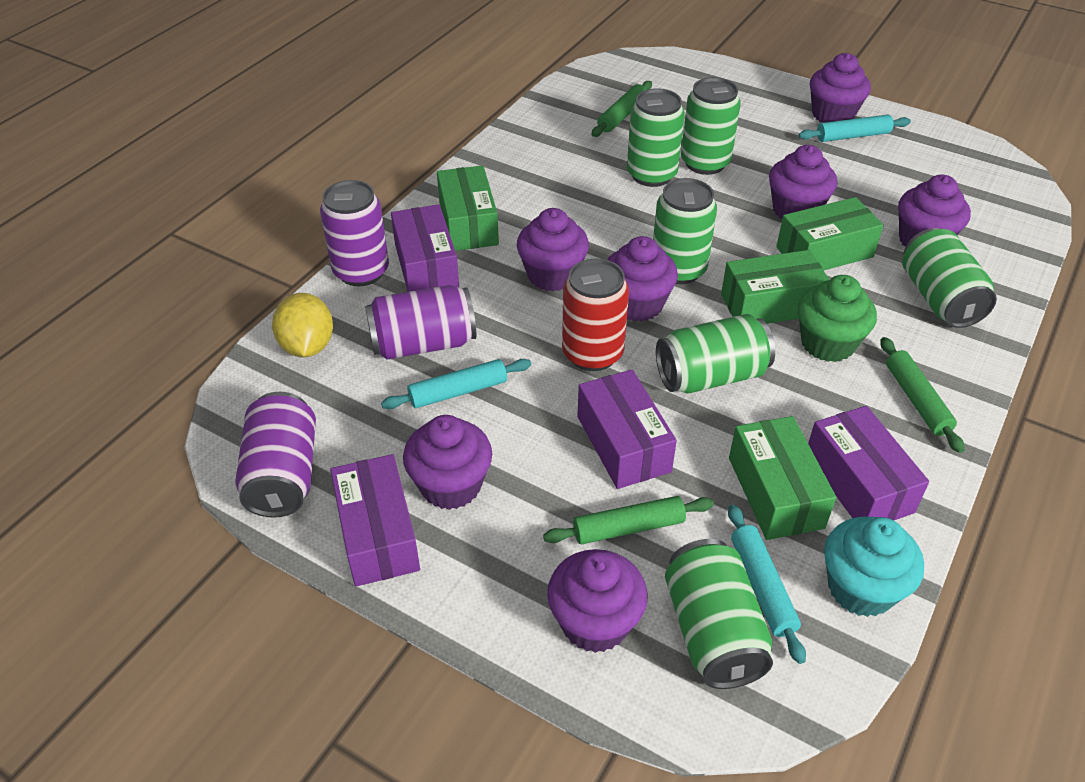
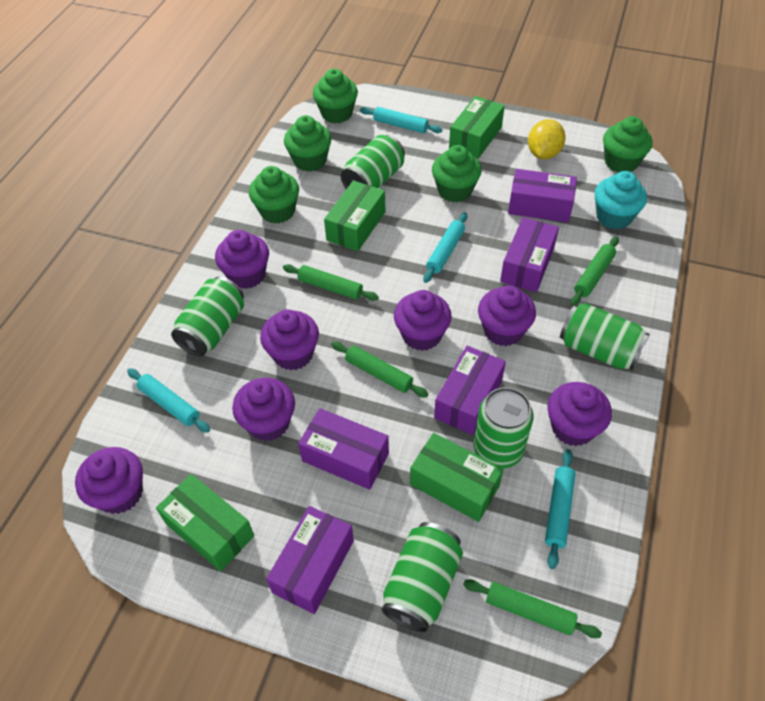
green can: [627,88,685,187] [653,178,717,284] [656,314,775,394] [665,539,773,689] [681,77,741,175] [902,228,997,328] = 6 -> [171,277,244,356] [341,135,405,189] [382,522,463,632] [474,387,534,468] [560,303,650,370] = 5
green cupcake: [797,275,877,362] = 1 -> [249,166,299,224] [284,115,331,171] [313,69,358,123] [432,145,482,202] [603,116,653,173] = 5
green rolling pin: [543,496,714,544] [591,81,652,137] [880,337,965,453] = 3 -> [283,264,379,301] [331,342,428,397] [463,579,602,638] [571,237,619,306] = 4
purple box: [330,454,420,586] [391,204,459,292] [577,370,677,489] [808,406,929,520] = 4 -> [266,506,354,614] [298,408,389,490] [434,346,506,435] [500,217,559,292] [508,169,577,223] = 5
purple can: [236,392,316,518] [320,180,389,286] [365,285,476,359] = 3 -> none = 0
red can: [562,258,629,371] = 1 -> none = 0
turquoise rolling pin: [381,359,531,409] [728,504,806,664] [799,115,911,142] = 3 -> [127,368,210,433] [360,107,443,133] [423,212,467,283] [545,449,576,569] = 4

